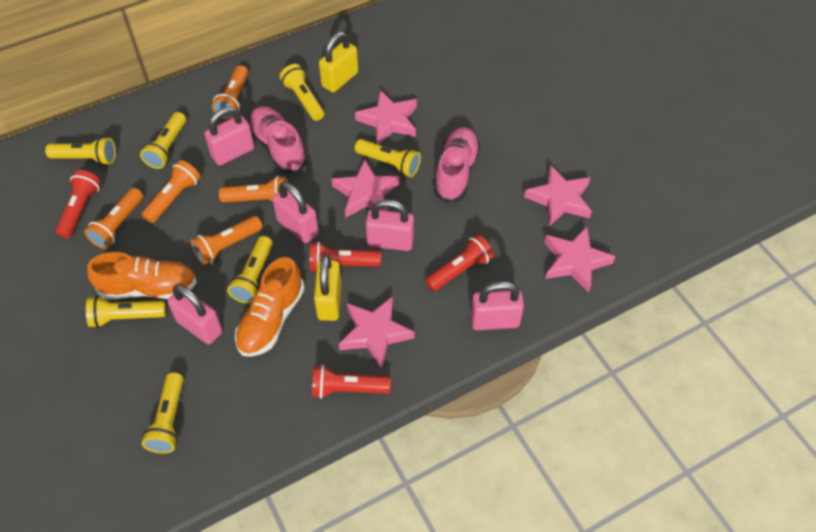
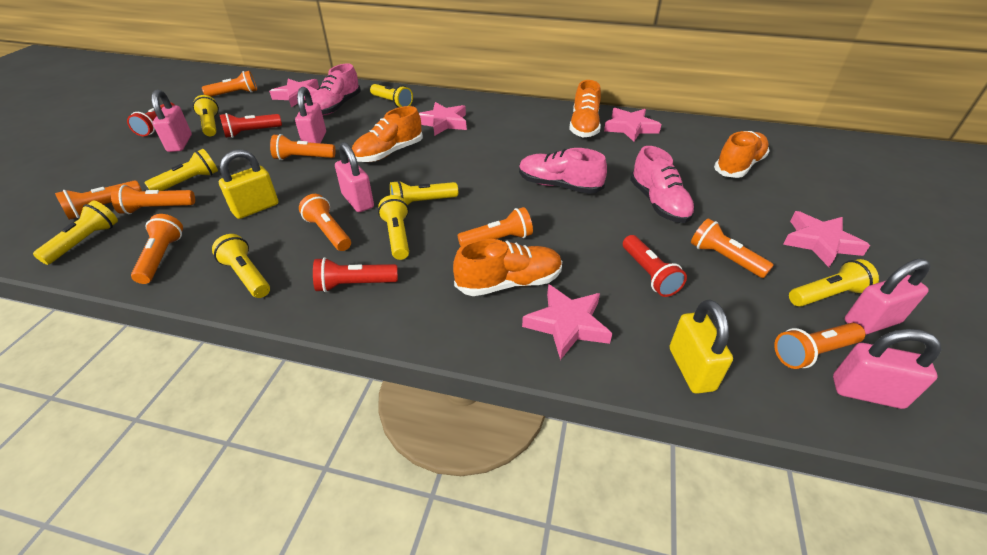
orange flashlight: [84,188,143,249] [142,160,200,223] [191,216,262,265] [212,65,248,119] [219,176,288,203] = 5 -> [55,180,142,220] [111,185,195,214] [131,214,183,284] [202,71,257,97] [270,134,336,160] [299,194,351,251] [458,207,533,246] [691,218,774,278] [774,323,865,369] = 9
orange shoe: [87,252,197,299] [235,257,305,357] = 2 -> [352,106,423,162] [453,239,562,296] [569,80,601,137] [714,131,769,178] = 4
pink shoe: [249,106,307,173] [434,127,480,203] = 2 -> [311,63,361,115] [519,148,607,194] [630,146,695,223] = 3
yellow flashlight: [45,137,116,165] [86,296,166,328] [140,112,186,169] [142,372,184,454] [227,236,273,303] [280,64,324,121] [355,139,421,177] = 7 -> [33,201,118,265] [144,149,218,191] [193,95,219,136] [212,234,270,298] [370,84,413,107] [378,195,409,260] [390,180,458,205] [789,259,879,307] = 8

